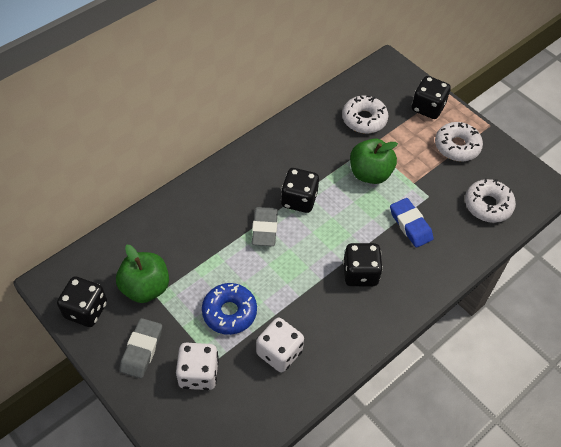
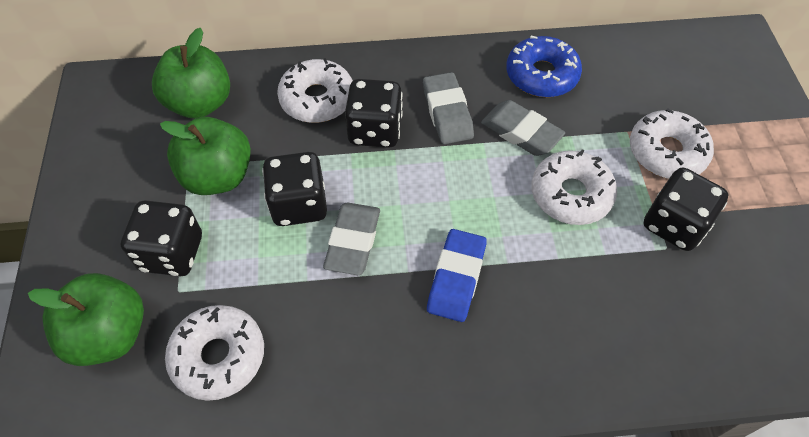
green apple: [116,245,169,303] [350,138,398,184] = 2 -> [28,273,144,366] [152,28,230,118] [160,117,251,195] = 3
grey eraser: [120,318,162,379] [252,207,278,246] = 2 -> [323,203,380,275] [423,72,474,144] [481,100,565,156] = 3
white dice: [176,343,219,390] [256,318,304,372] = 2 -> none = 0
white donut: [342,96,388,134] [435,122,483,162] [465,178,516,223] = 3 -> [165,305,264,401] [277,58,353,123] [531,149,617,225] [630,108,714,179] = 4

